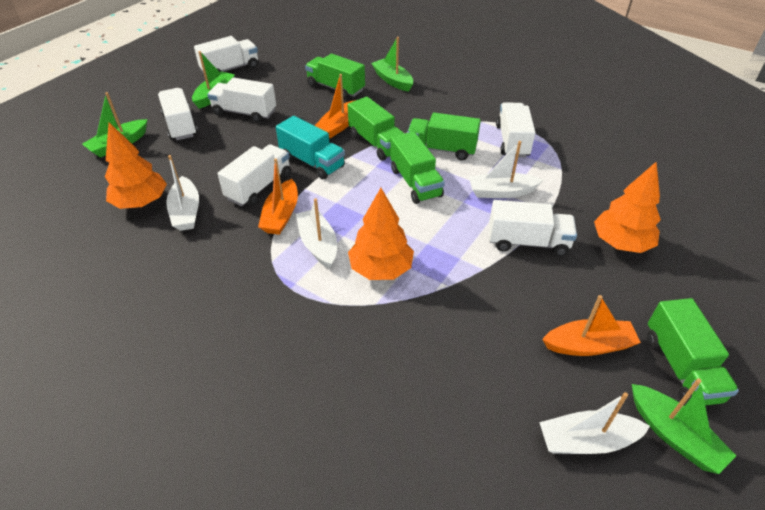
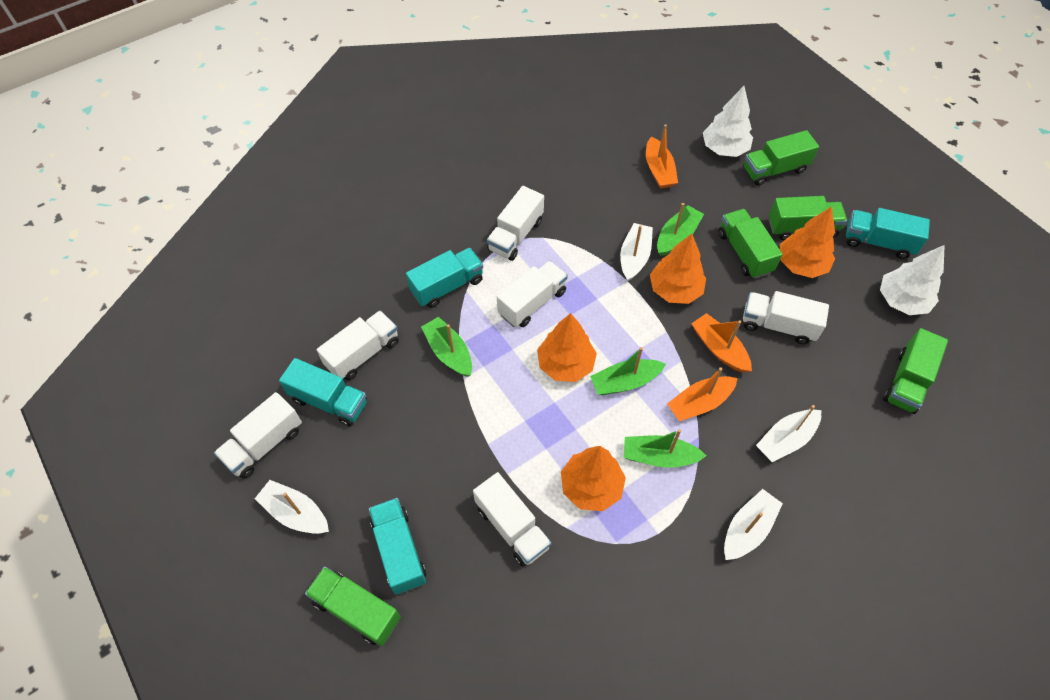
orange tree: [105,122,167,209] [348,188,414,280] [594,162,661,253] = 3 -> [537,313,597,382] [561,446,626,511] [650,234,706,304] [780,207,835,278] = 4
turquoise truck: [276,116,345,179] = 1 -> [279,358,367,426] [369,498,426,595] [406,248,483,308] [846,208,930,259] = 4
white tree: none = 0 -> [703,86,753,157] [880,245,945,315] = 2

